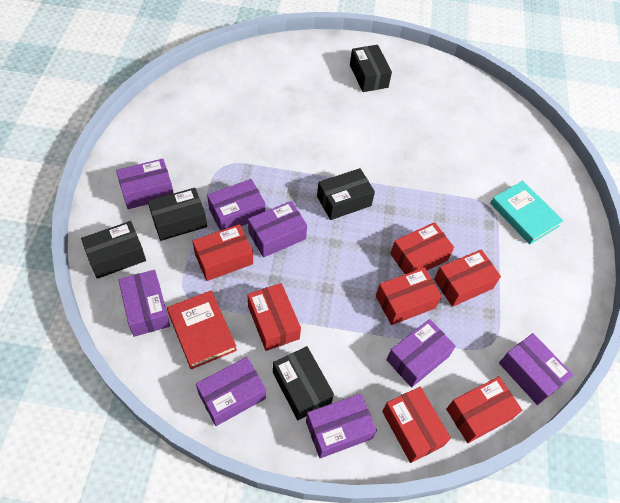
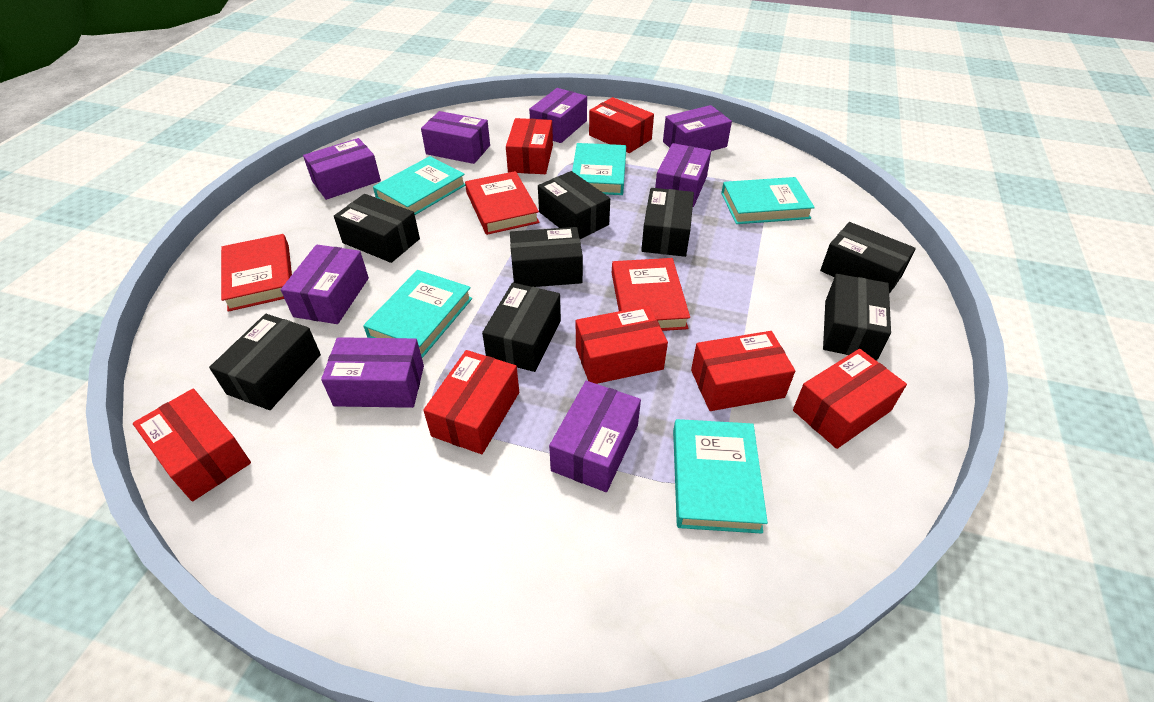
black box: [81,221,146,279] [148,188,207,241] [273,346,334,420] [317,168,375,220] [350,45,392,92] = 5 -> [209,314,321,410] [334,194,420,263] [482,283,561,372] [510,227,583,287] [538,171,610,239] [641,188,694,257] [820,222,916,294] [823,274,891,361] = 8
red book: [167,290,237,369] = 1 -> [221,234,292,312] [465,171,540,235] [612,258,690,331] = 3
turquoise book: [490,181,563,244] = 1 -> [363,270,472,358] [373,156,465,215] [572,143,626,195] [673,419,768,534] [721,177,815,224] = 5

